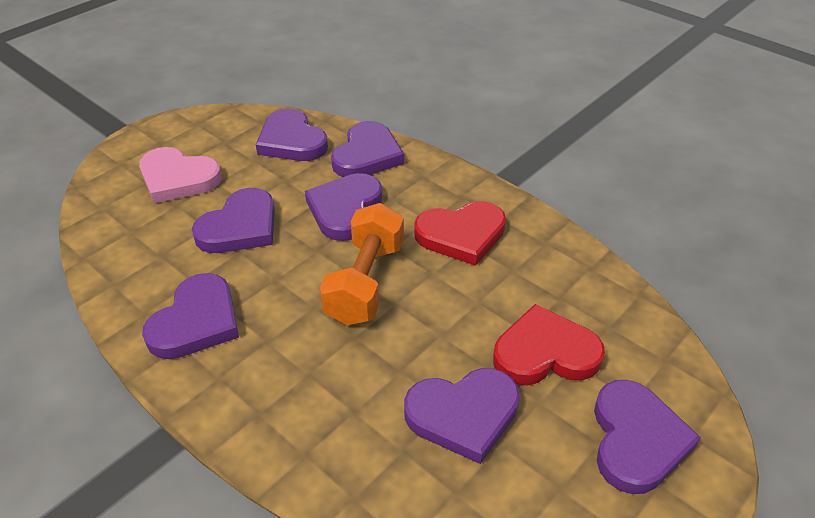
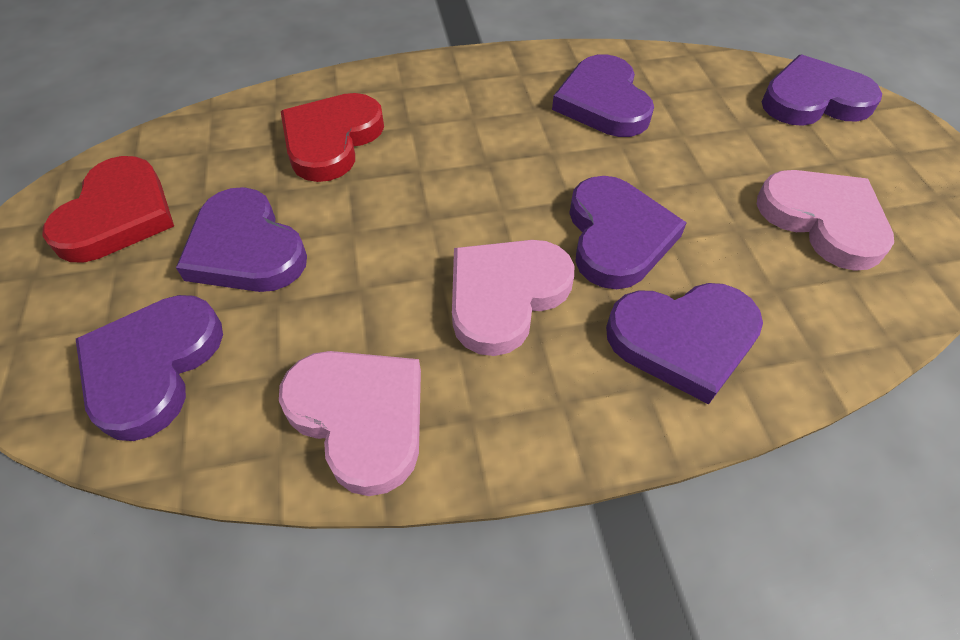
orange dumbbell: [320,203,404,325] = 1 -> none = 0
pink heart: [139,147,222,203] = 1 -> [279,351,421,496] [452,240,574,356] [757,170,894,271] = 3
purple heart: [142,273,239,359] [192,188,275,253] [256,109,328,161] [305,173,382,241] [331,121,404,177] [404,368,520,464] [594,380,701,494] = 7 -> [76,295,223,441] [176,187,307,292] [552,54,654,137] [569,176,687,289] [606,283,763,404] [762,54,882,126] = 6

